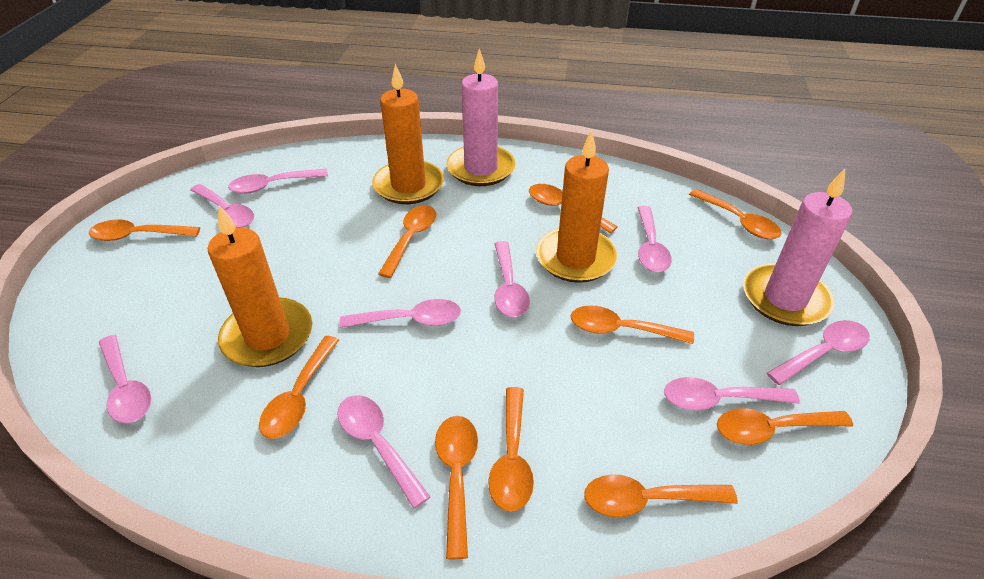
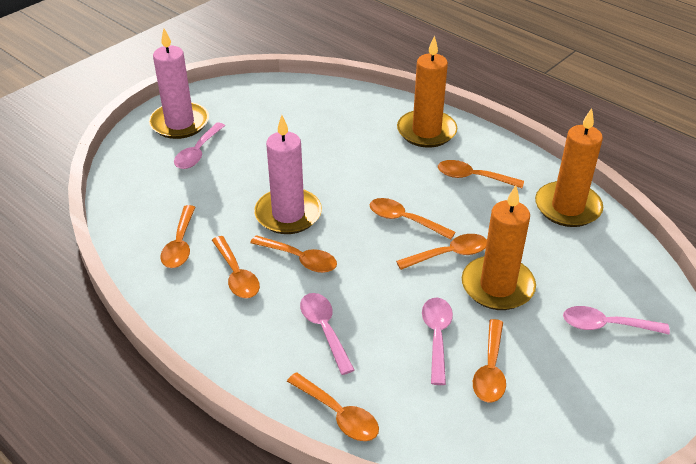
orange spoon: [89,219,200,241] [259,336,339,439] [378,205,436,278] [435,416,478,559] [488,387,534,512] [529,184,618,234] [571,305,694,344] [584,474,738,517] [689,189,781,239] [717,408,853,445] = 10 -> [160,205,195,268] [212,236,260,298] [250,235,337,273] [287,372,379,441] [370,198,456,240] [396,234,487,270] [438,160,524,188] [473,319,506,402] = 8
pink spoon: [99,335,151,423] [190,184,254,228] [228,169,328,194] [337,395,430,509] [339,299,461,328] [494,241,530,317] [637,206,672,272] [664,377,800,410] [767,320,870,385] = 9 -> [174,123,225,169] [300,293,355,375] [422,298,453,385] [563,306,670,334] = 4

